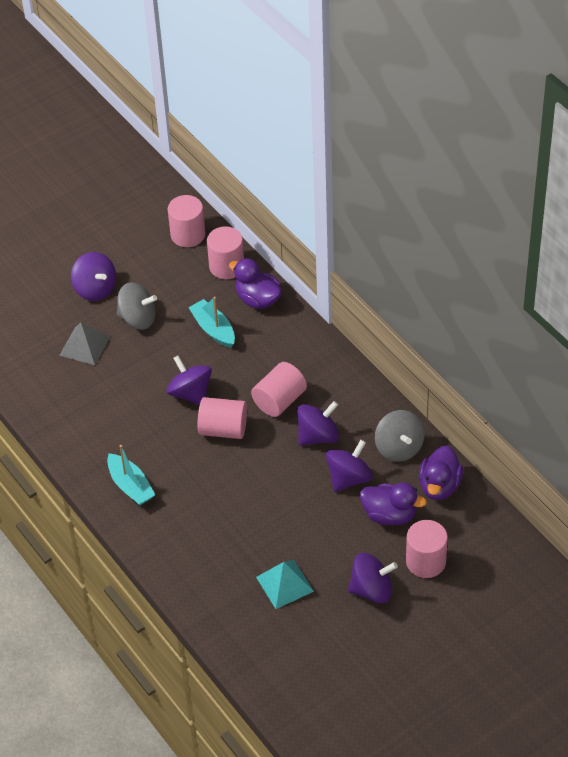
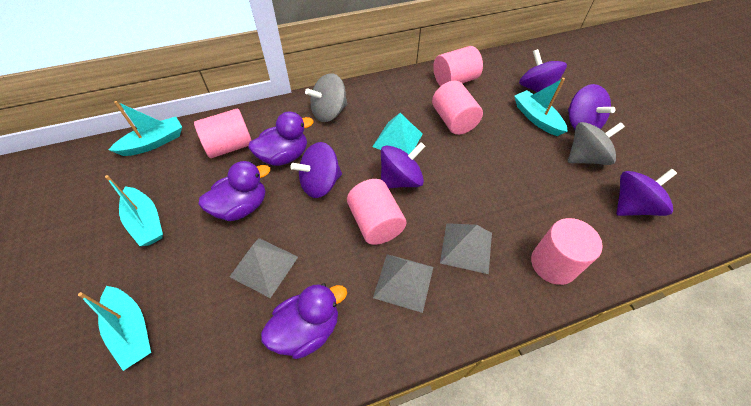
grey pyramid: [59,323,110,365] = 1 -> [230,238,298,298] [373,254,433,313] [440,223,492,274] = 3
turquoise boat: [107,445,155,506] [188,297,235,348] = 2 -> [78,286,151,371] [105,175,163,246] [109,101,182,156] [514,78,568,136] = 4

